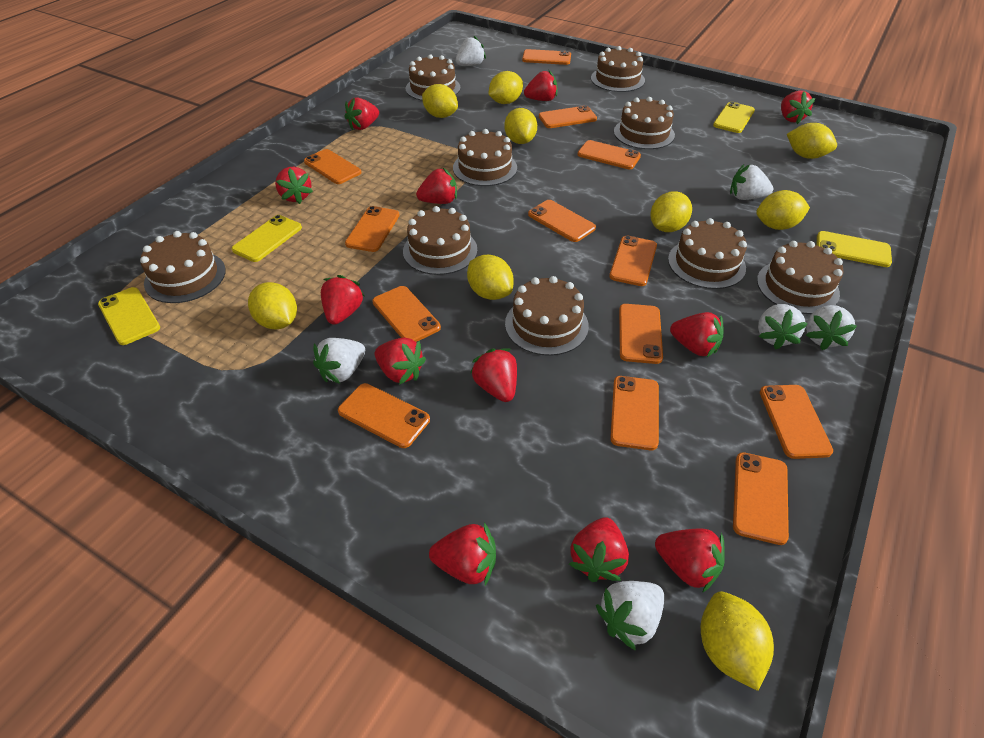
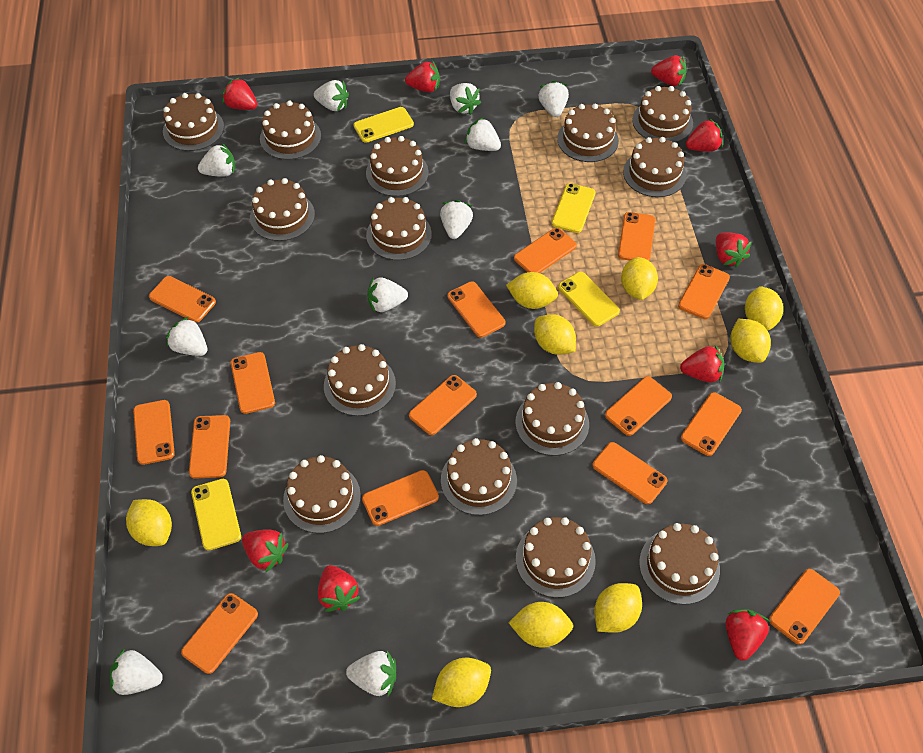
brown cake: [140,231,226,303] [403,206,477,275] [406,54,460,101] [453,129,517,186] [505,276,589,356] [591,46,645,92] [614,97,675,149] [668,218,747,289] [757,241,843,314] = 9 -> [163,93,224,151] [250,178,315,241] [260,101,321,160] [283,455,361,533] [324,344,396,416] [366,136,429,196] [366,197,432,260] [441,438,517,515] [515,382,589,456] [516,517,596,598] [557,104,619,162] [623,137,686,197] [632,86,693,142] [639,523,720,605] = 14
orange phone: [304,149,361,184] [338,383,430,448] [345,206,400,252] [373,286,441,342] [522,49,571,65] [528,200,596,242] [539,105,597,128] [578,140,641,169] [609,236,657,286] [610,376,659,450] [619,304,663,364] [733,452,789,545] [760,385,833,459] = 13 -> [133,400,175,465] [149,276,216,323] [181,593,258,674] [189,415,230,479] [231,352,275,414] [362,470,439,526] [409,375,477,435] [447,281,505,338] [514,228,577,273] [593,442,667,504] [605,376,672,436] [618,212,655,261] [678,264,730,319] [681,392,742,456] [769,569,840,645] = 15
red strawberry: [275,167,313,204] [321,275,364,325] [345,97,379,130] [375,338,426,385] [416,168,457,204] [429,522,496,585] [470,348,517,402] [524,70,558,101] [569,517,629,582] [655,529,725,593] [670,312,723,357] [781,91,815,124] = 12 -> [222,77,257,110] [242,529,288,573] [318,565,361,612] [405,62,440,92] [651,55,687,86] [680,345,725,383] [686,119,723,151] [716,232,752,267] [726,609,770,661] = 9
white strawberry: [313,338,365,384] [456,36,486,66] [596,581,664,651] [730,164,773,200] [758,304,808,349] [806,305,857,350] = 6 -> [110,648,163,695] [166,317,207,356] [198,143,235,177] [314,80,349,111] [346,651,396,696] [367,277,408,313] [440,200,473,239] [450,83,481,115] [465,117,501,151] [539,81,569,117] = 10

